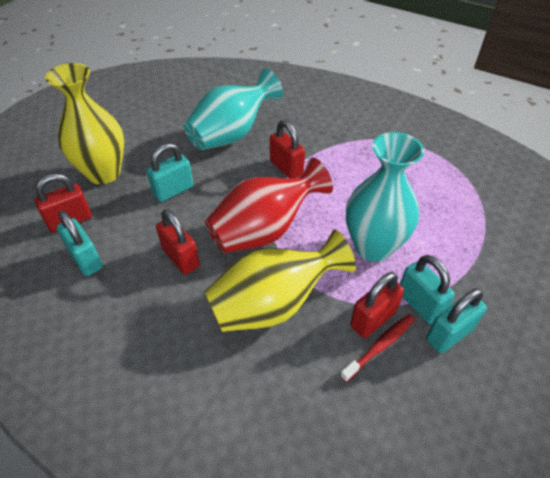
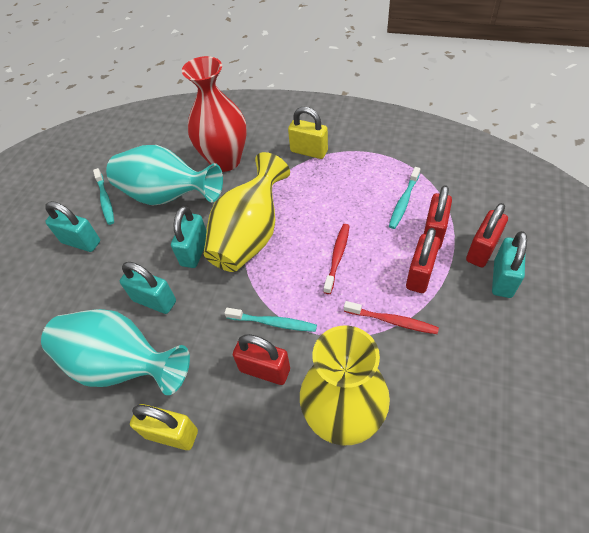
red toothbrush: [340,315,415,382] = 1 -> [324,224,349,294] [344,301,439,334] = 2
turquoise toothbrush: none = 0 -> [93,168,114,225] [225,308,317,332] [389,167,420,229] = 3
yellow padlock: none = 0 -> [130,404,198,450] [288,107,328,159] = 2

